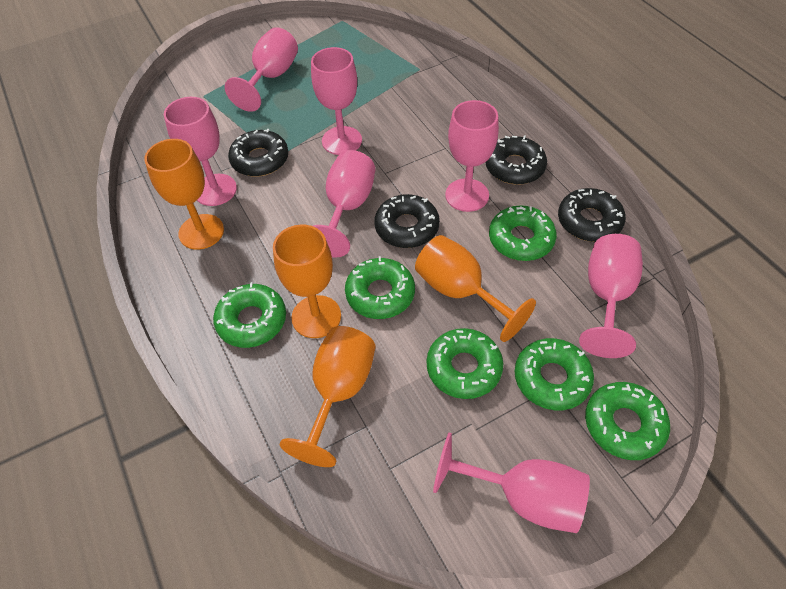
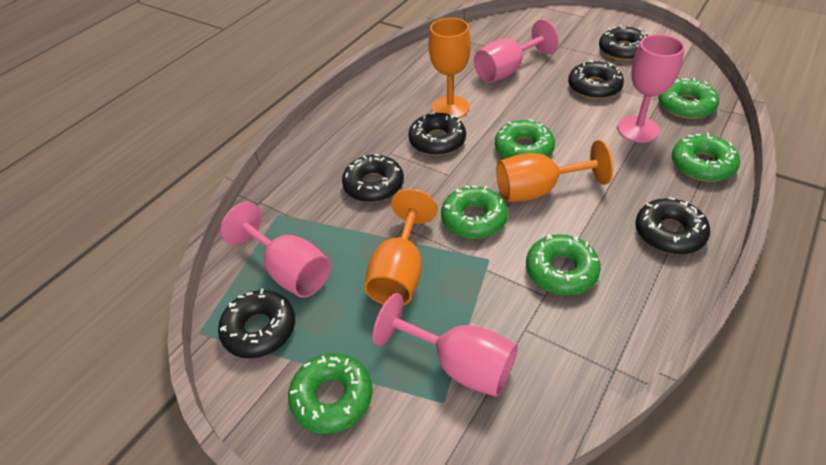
black donut: [228,129,289,177] [374,194,440,248] [485,135,547,185] [558,188,626,242] = 4 -> [218,289,295,358] [342,154,404,202] [408,111,466,156] [568,60,624,99] [599,25,648,61] [635,197,710,255] = 6
orange goblet: [144,139,224,250] [273,225,341,338] [280,326,376,467] [415,235,536,342] = 4 -> [364,189,437,305] [429,18,471,118] [496,140,613,202] = 3
pink goblet: [164,97,237,206] [225,27,298,112] [311,47,362,155] [313,150,375,258] [433,433,590,533] [445,100,499,212] [579,234,643,358] = 7 -> [220,202,331,298] [373,293,517,397] [474,19,559,83] [617,34,685,143] = 4

